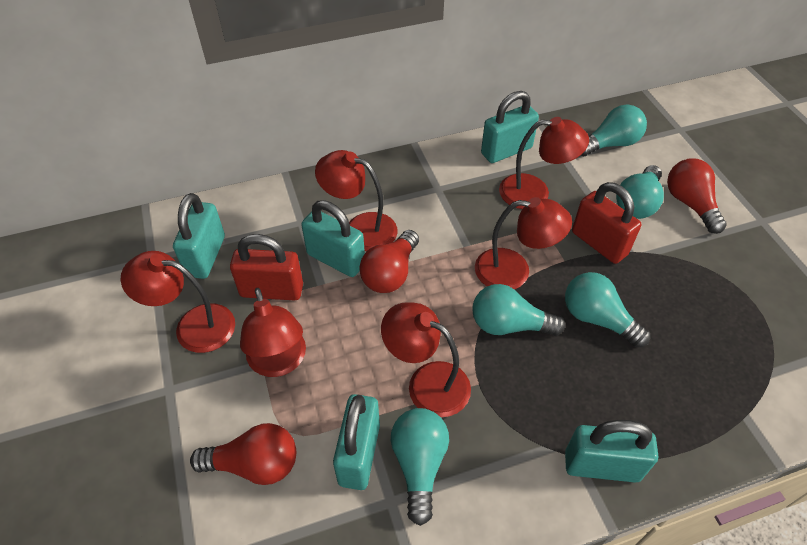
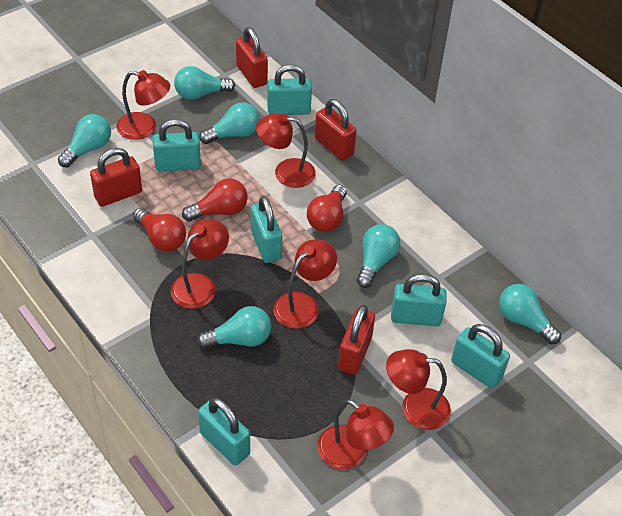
red padlock: [230,234,303,300] [572,182,641,264] = 2 -> [90,148,142,207] [236,27,268,88] [315,99,356,161] [338,305,375,375] = 4
turquoise light bulb: [391,408,449,526] [472,284,565,336] [565,272,650,348] [581,105,647,156] [616,165,664,219] = 5 -> [58,114,111,168] [174,66,235,100] [197,306,271,349] [199,102,260,144] [357,224,400,288] [499,284,561,344] = 6
turquoise padlock: [173,193,225,279] [301,200,365,277] [333,394,380,490] [481,91,539,163] [565,420,658,483] = 5 -> [153,119,201,172] [198,398,250,466] [251,196,282,263] [267,64,312,115] [391,274,447,326] [451,324,510,388] = 6

